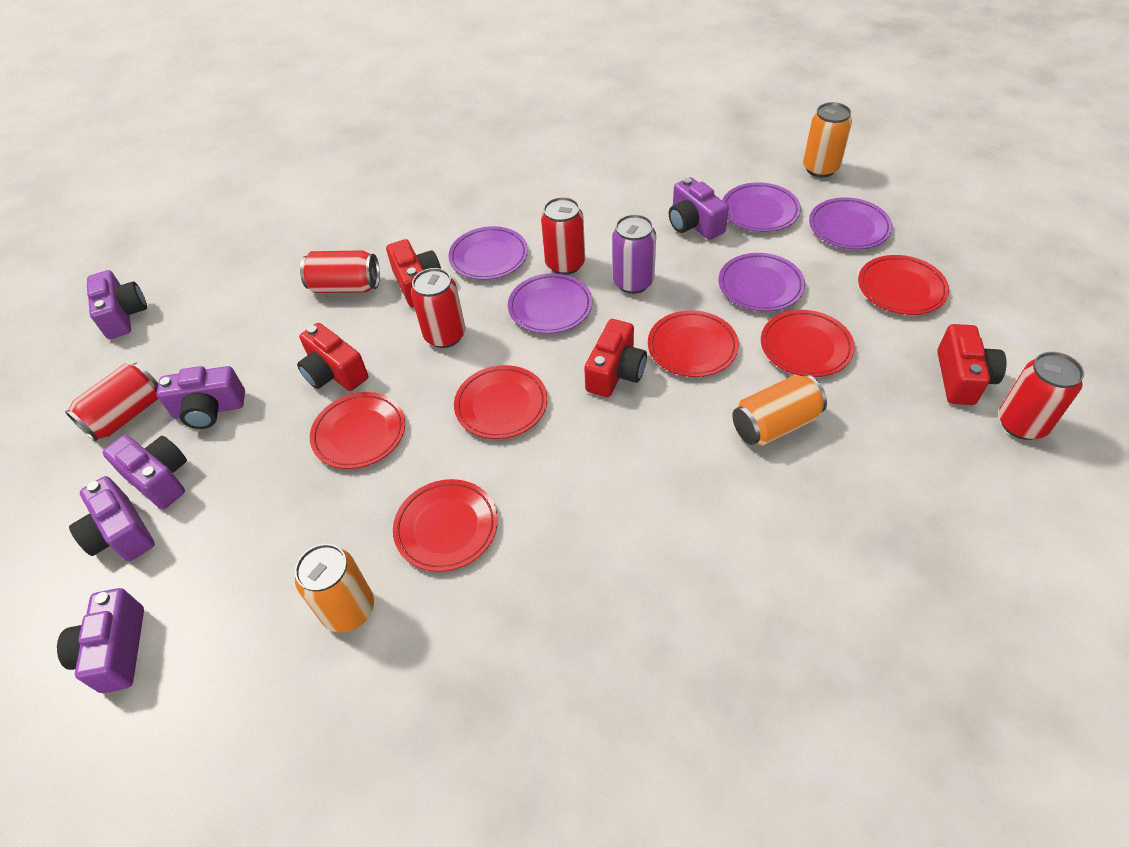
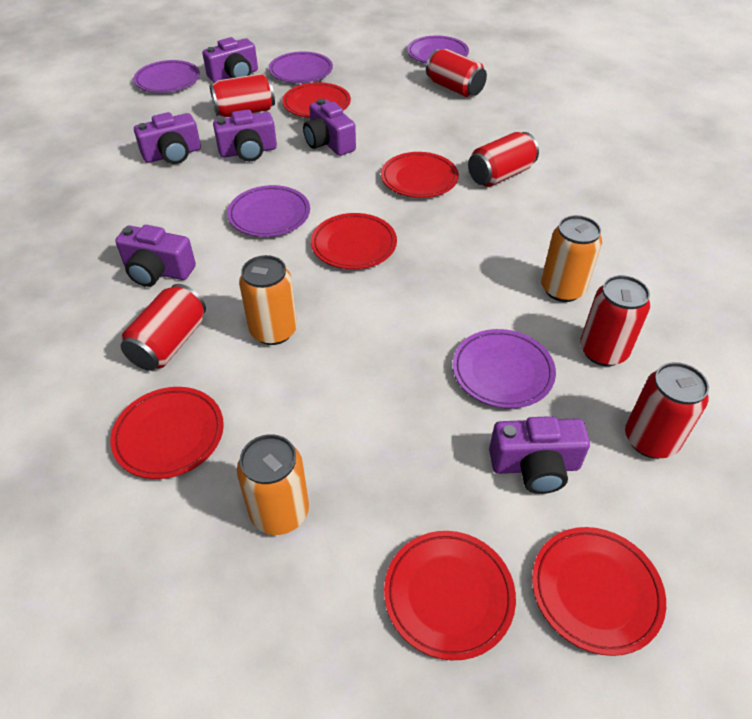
purple can: [612,214,656,294] = 1 -> none = 0
red camera: [297,323,368,391] [386,239,441,307] [584,319,647,397] [937,324,1007,405] = 4 -> none = 0
red can: [65,362,158,442] [300,250,380,293] [411,268,466,348] [541,197,585,275] [999,352,1084,440] = 5 -> [121,284,206,371] [210,74,275,117] [426,49,487,98] [468,132,539,187] [580,275,650,366] [625,362,709,459] = 6

